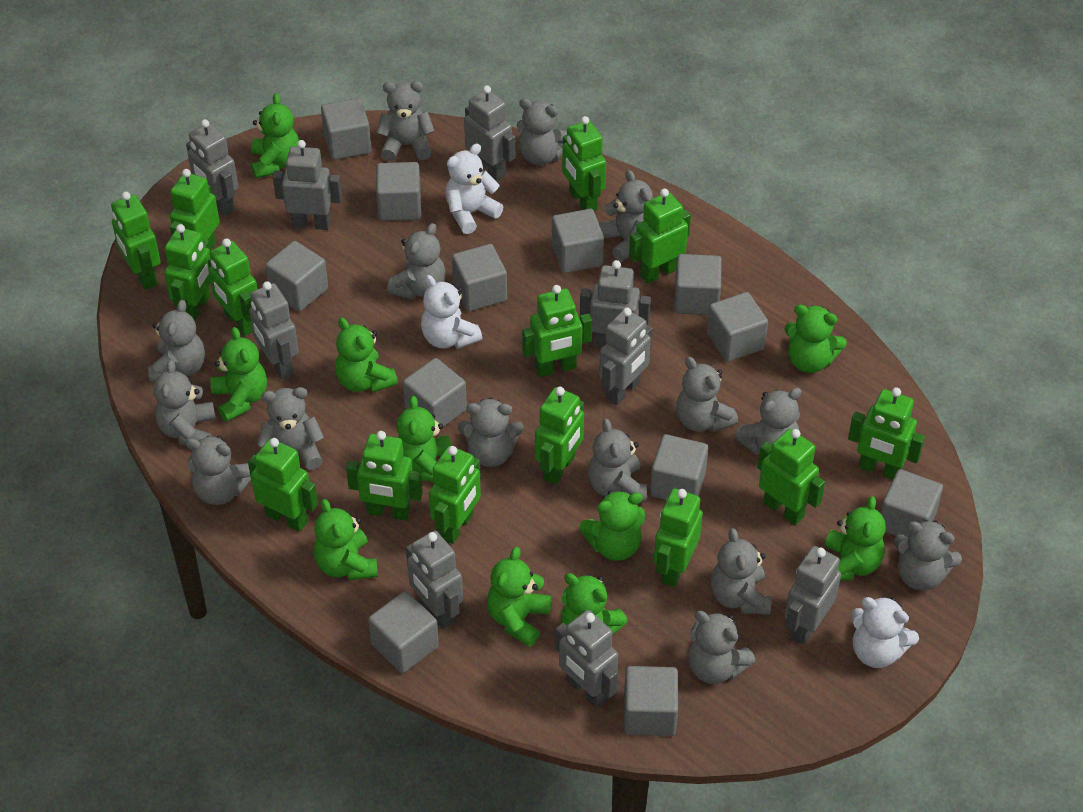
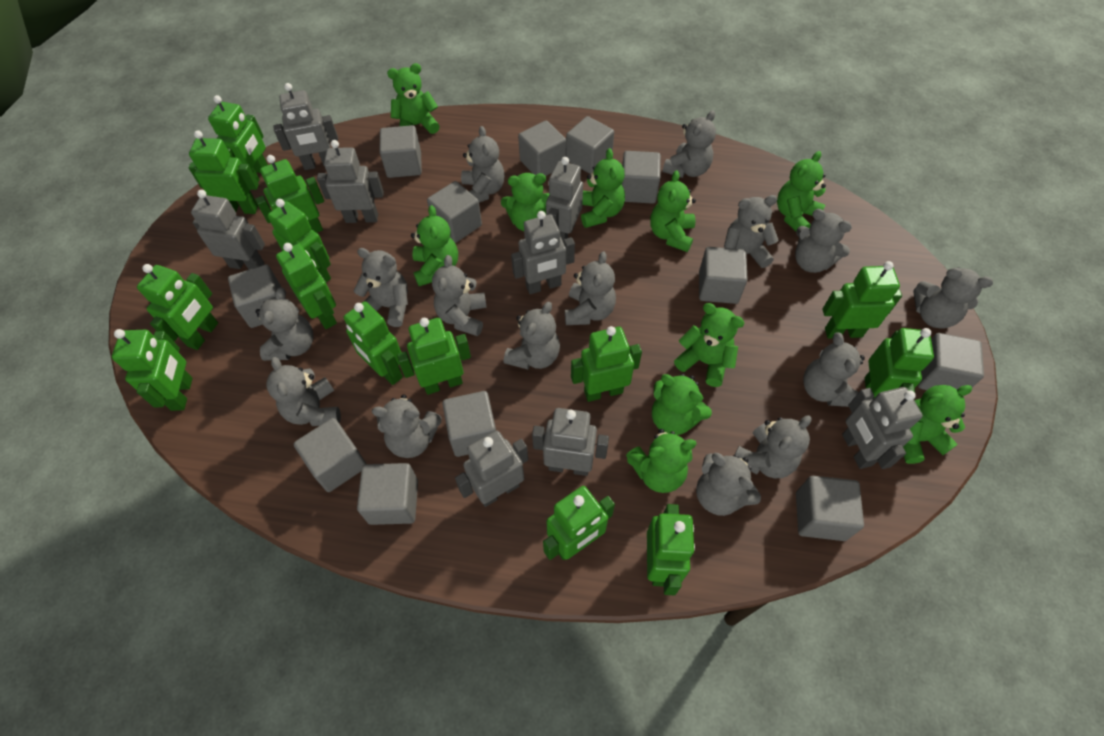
grey robot: [186,119,238,216] [249,281,299,380] [273,140,342,230] [406,531,463,629] [464,85,515,182] [555,610,618,708] [580,260,651,347] [599,308,653,405] [785,546,841,645] = 9 -> [191,190,265,270] [273,83,338,170] [317,140,384,223] [455,431,528,507] [511,211,575,294] [532,408,609,476] [546,157,583,243] [842,387,923,469] = 8
white teddy bear: [421,275,482,349] [445,144,503,234] [851,596,919,668] = 3 -> none = 0

